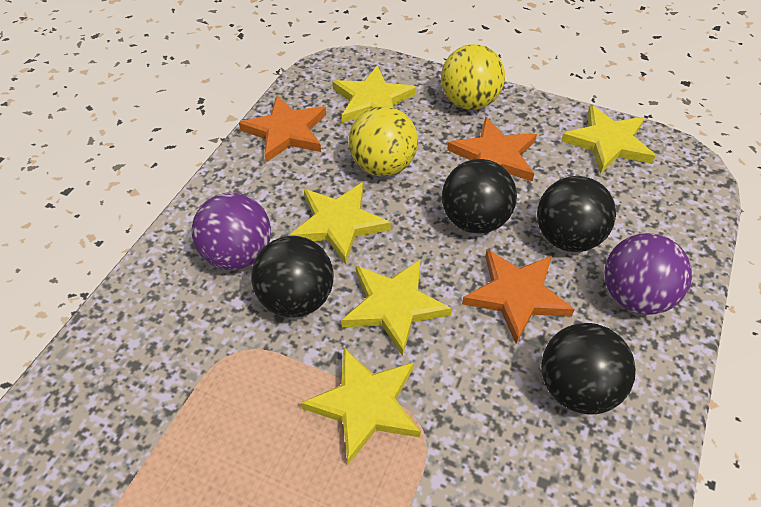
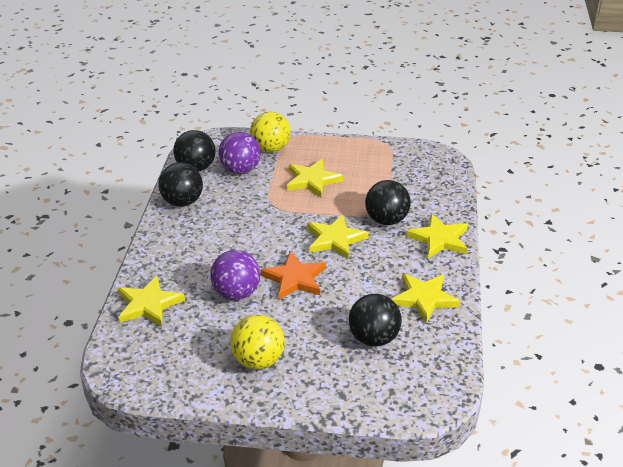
orange star: [239,95,326,162] [447,117,537,181] [462,249,575,344] = 3 -> [260,252,326,300] = 1

